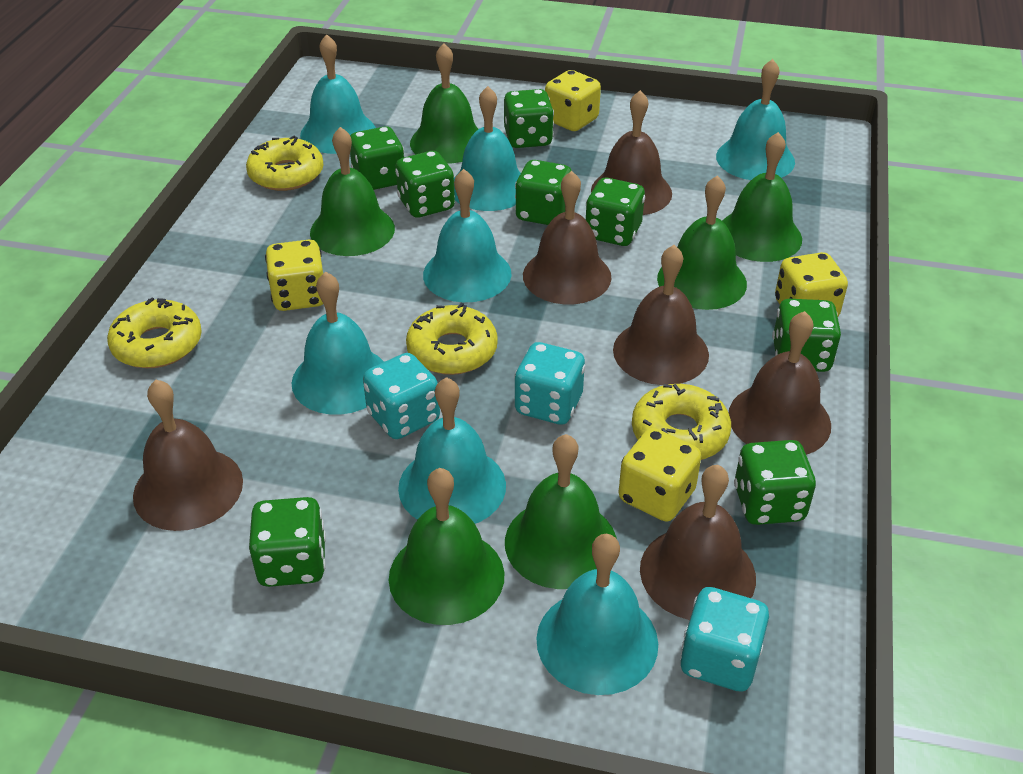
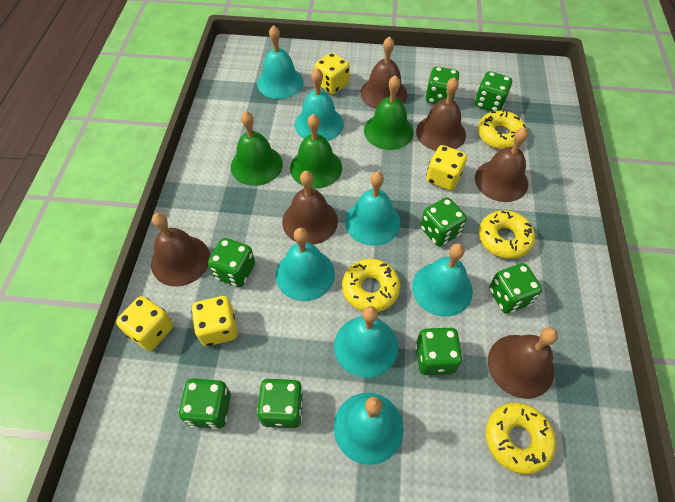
green bell: [310,127,395,256] [389,468,504,625] [410,43,478,163] [505,434,617,589] [657,175,747,310] [722,132,802,262] = 6 -> [231,111,283,186] [290,114,342,189] [364,75,414,150] = 3
turquoise dice: [363,353,440,439] [514,342,585,425] [680,587,769,692] = 3 -> none = 0

